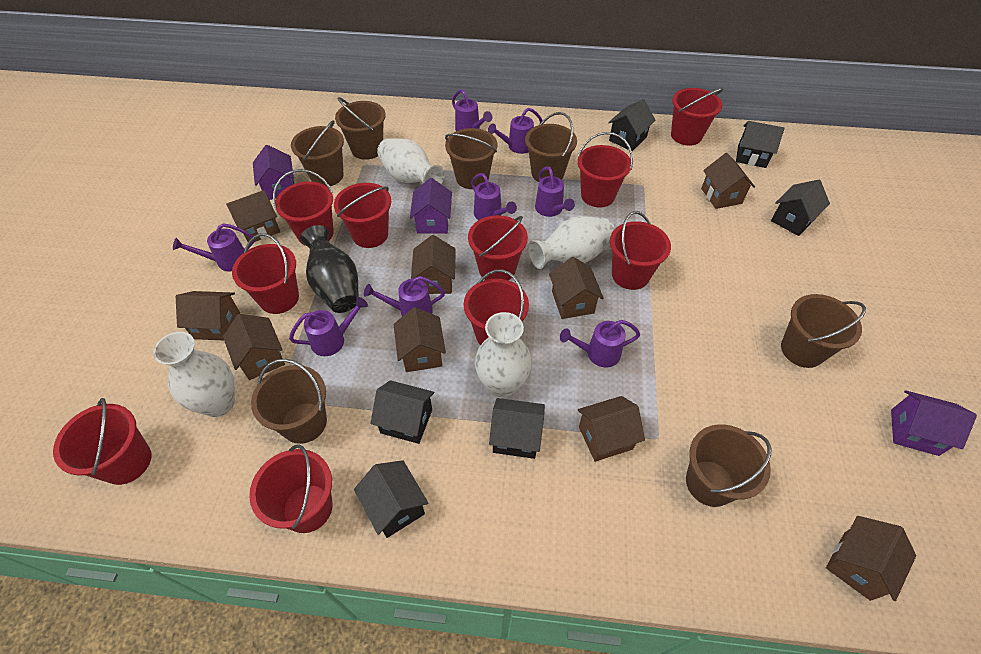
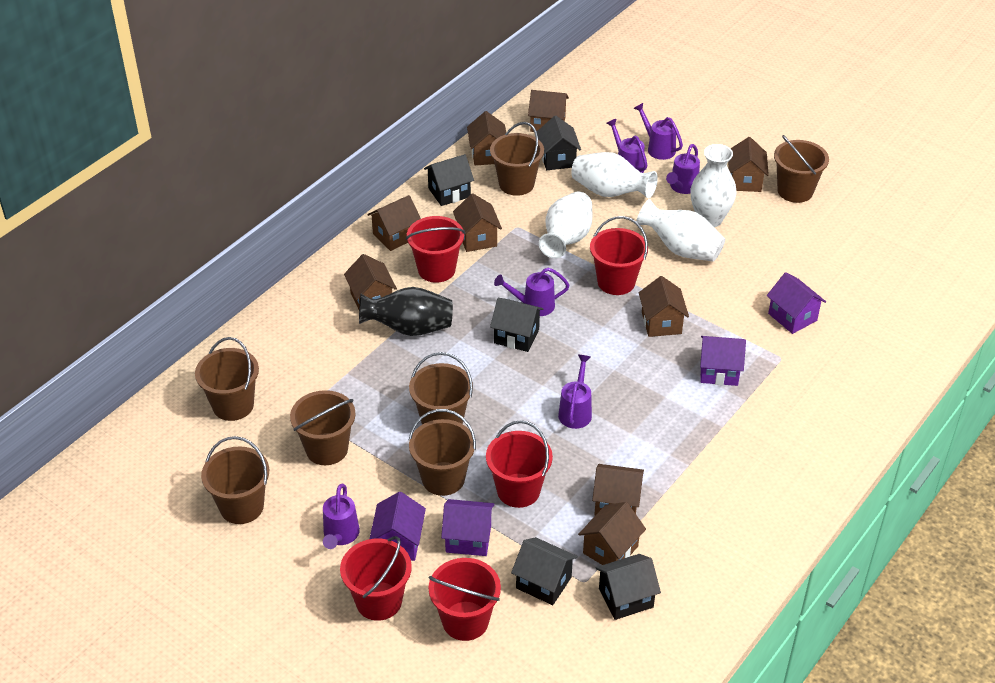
black house: [354,460,428,538] [370,380,434,444] [489,398,545,459] [608,99,655,151] [736,121,784,168] [771,180,830,236] = 6 -> [424,154,474,206] [490,298,544,352] [511,537,578,605] [537,116,581,170] [596,554,661,620] = 5
purple house: [253,145,294,200] [410,178,452,234] [891,390,977,456] = 3 -> [369,492,426,561] [441,499,495,556] [700,336,746,386] [767,272,826,334] = 4
purple watering can: [173,223,255,271] [289,297,368,356] [364,276,445,316] [452,89,493,131] [471,173,517,220] [488,108,543,154] [535,166,575,217] [560,320,640,367] = 8 -> [323,484,360,549] [494,268,570,316] [558,355,592,429] [606,119,648,173] [634,103,683,160] [666,144,700,194] = 6
red bucket: [53,398,152,485] [232,233,299,314] [249,444,333,533] [273,169,333,246] [334,183,391,248] [464,269,529,345] [468,215,528,280] [577,132,633,207] [610,211,671,290] [671,88,723,146] = 10 -> [340,536,412,621] [406,216,465,283] [429,558,501,641] [486,420,553,508] [590,216,648,295] = 5

